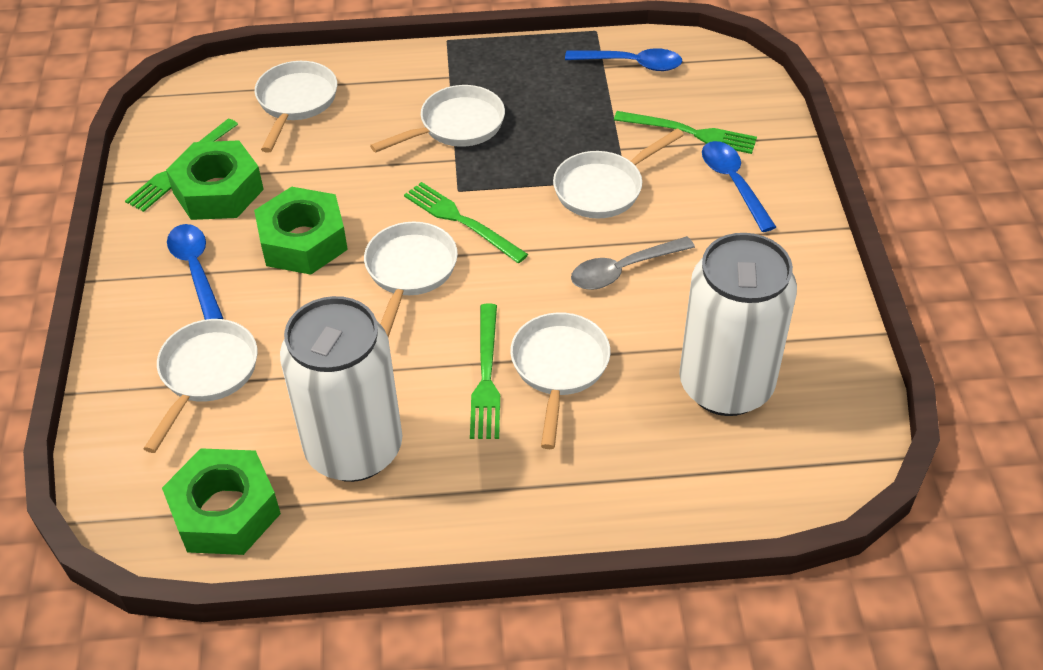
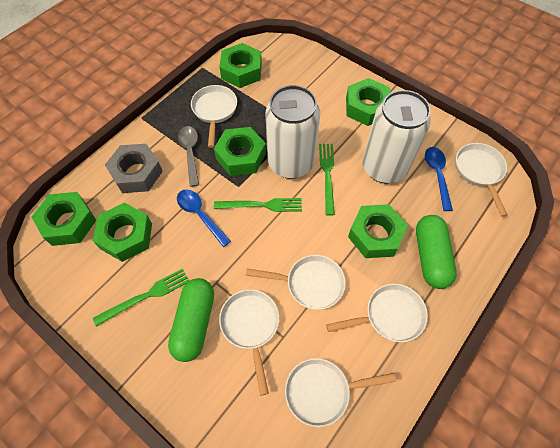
blue spoon: [167,224,223,320] [565,48,683,71] [702,141,776,232] = 3 -> [177,190,231,247] [425,147,453,211] = 2
green capsule: none = 0 -> [168,278,214,362] [416,215,457,289] = 2
green fork: [125,119,238,212] [404,182,528,263] [470,304,500,439] [614,111,757,154] = 4 -> [93,269,189,327] [214,198,302,212] [319,144,335,216] = 3
green nut: [162,448,281,555] [166,140,264,220] [254,187,348,275] = 3 -> [32,192,96,246] [93,203,152,262] [214,127,266,176] [219,43,262,88] [346,78,391,126] [348,204,408,258] = 6
grey nut: none = 0 -> [105,144,163,193] = 1

